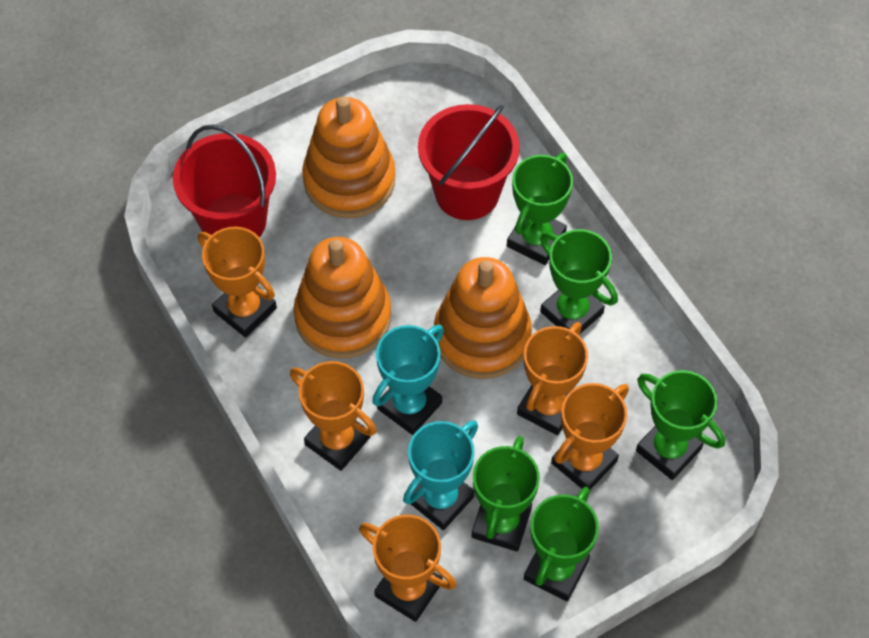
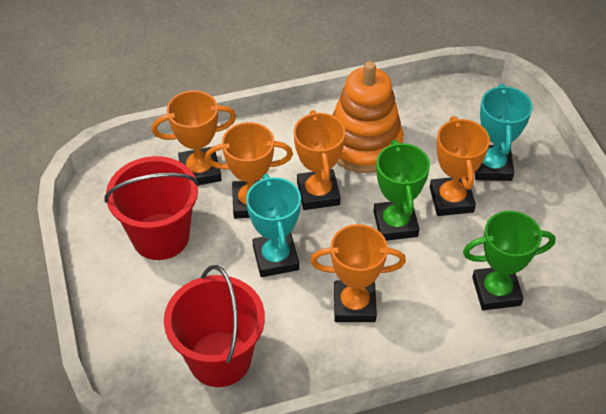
green trophy: [472,436,540,552] [507,153,573,265] [524,487,599,601] [540,229,618,335] [636,370,725,480] = 5 -> [373,140,430,241] [463,211,556,310] = 2
orange stacking toy: [293,237,391,358] [302,97,395,218] [434,257,532,379] = 3 -> [333,61,403,173] = 1

